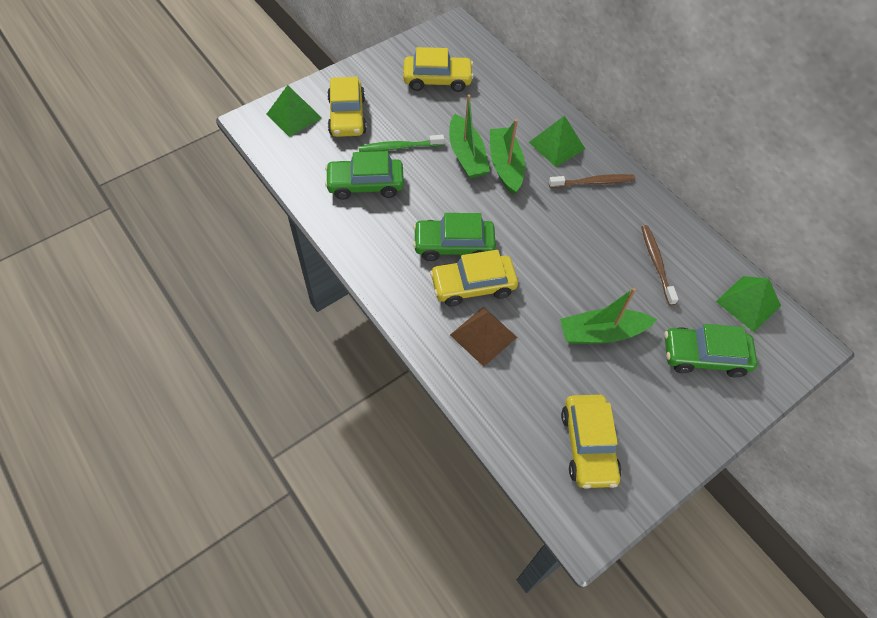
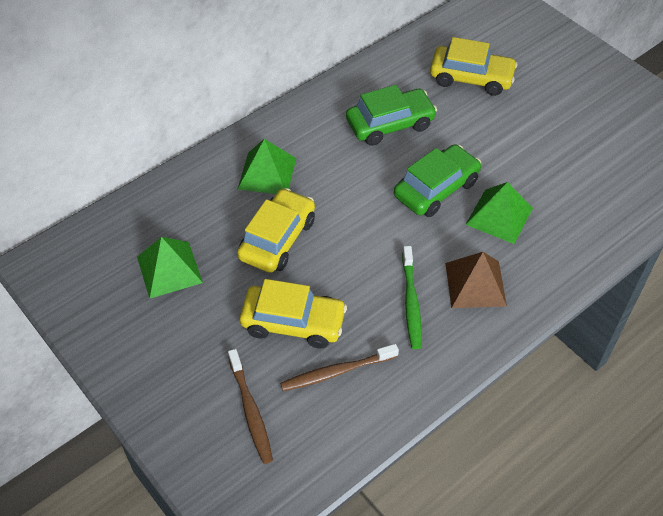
green boat: [449,94,490,179] [490,119,525,195] [560,288,657,344] = 3 -> none = 0
green car: [325,151,404,200] [413,213,496,261] [664,324,757,378] = 3 -> [346,85,437,146] [394,144,481,217] = 2
yellow car: [327,77,367,137] [403,47,474,92] [430,250,518,307] [561,395,622,489] = 4 -> [237,188,315,273] [240,279,347,349] [430,37,518,96] = 3

